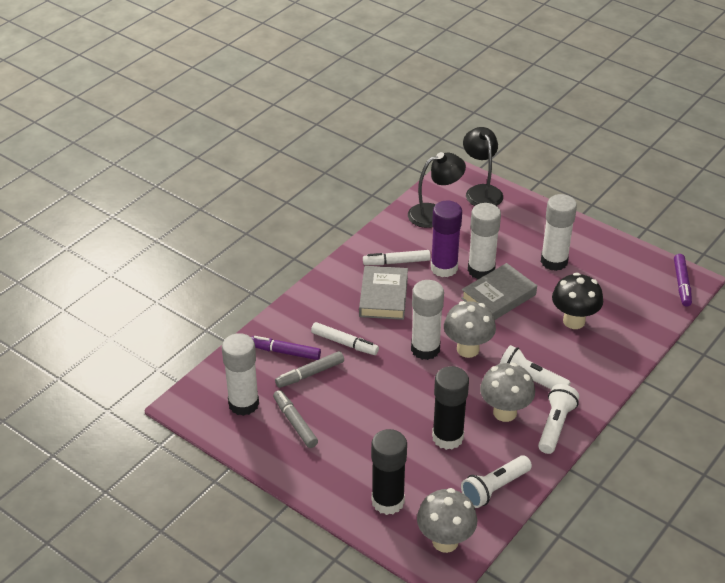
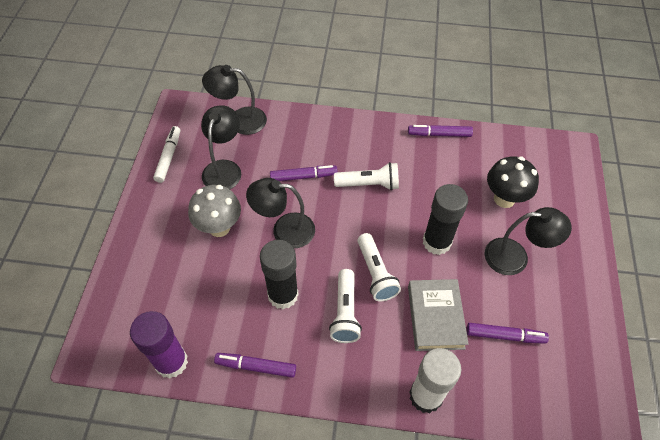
black lamp: [408,152,466,228] [463,127,503,206] = 2 -> [201,105,241,189] [202,65,267,135] [246,178,315,248] [484,207,572,275] = 4
grey book: [359,266,408,320] [461,263,537,320] = 2 -> [408,279,469,351] = 1
grey marker: [273,390,318,448] [275,351,344,388] = 2 -> none = 0
grey mushroom: [417,488,477,553] [444,301,496,358] [480,362,535,422] = 3 -> [188,185,241,237] = 1
purple marker: [251,336,321,360] [674,254,692,307] = 2 -> [214,353,296,378] [270,165,338,181] [408,125,473,137] [467,323,549,344] = 4
white glue stick: [222,333,259,416] [411,280,444,360] [468,203,501,279] [541,194,577,271] = 4 -> [410,348,461,413] = 1
white marker: [311,322,379,355] [363,250,431,265] = 2 -> [153,126,180,183] = 1

